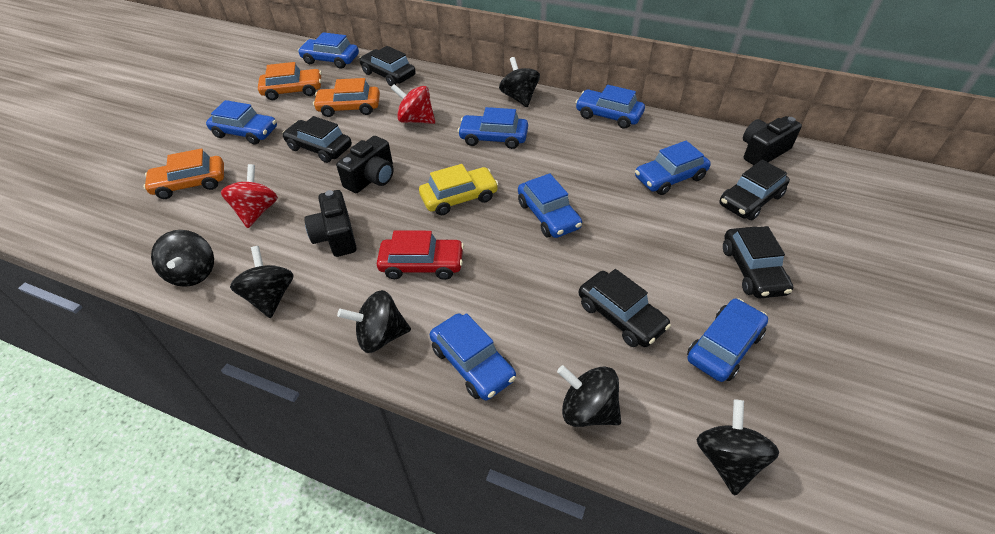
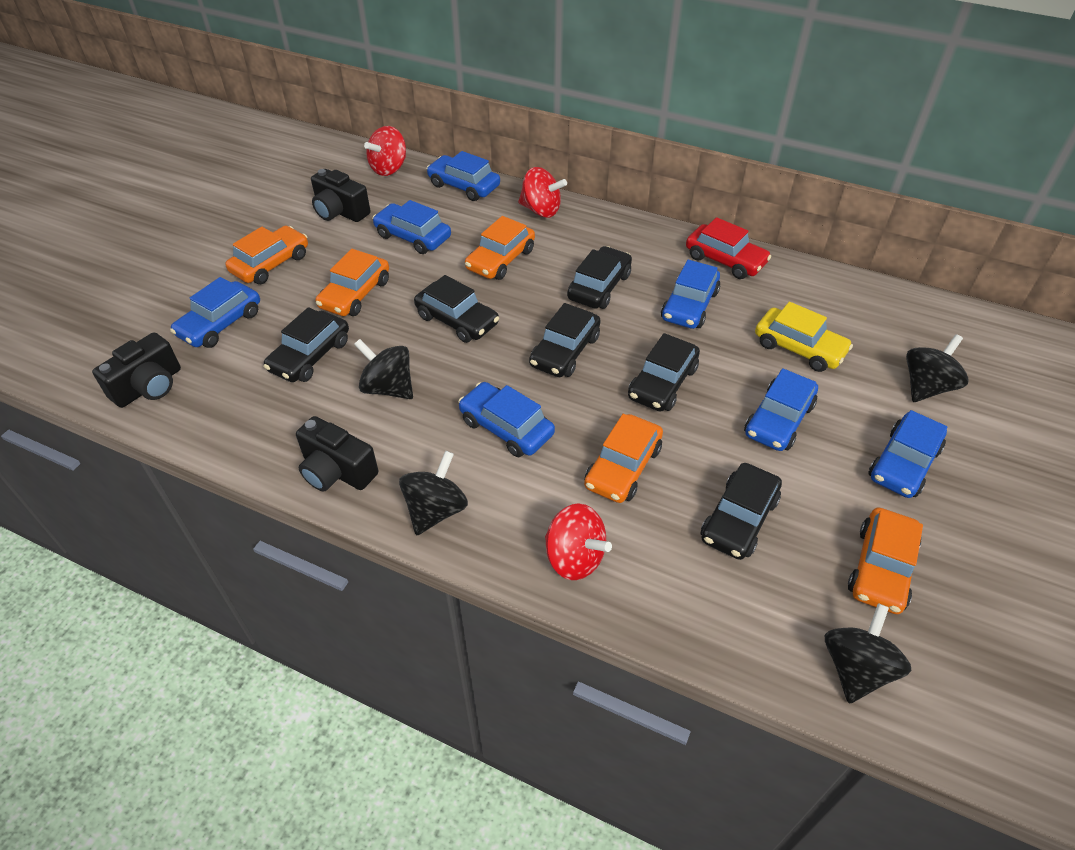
black car: [282,116,352,163] [359,46,416,86] [578,269,671,347] [720,160,790,220] [723,226,793,298] = 5 -> [264,307,349,382] [414,275,499,343] [529,303,601,377] [567,246,632,309] [628,333,700,412] [701,463,782,560] = 6
black spinning top: [151,230,214,287] [230,246,294,318] [337,290,411,353] [499,57,540,107] [557,365,621,427] [697,399,779,496] = 6 -> [354,339,413,399] [399,451,468,536] [825,603,912,703] [906,334,969,402] = 4
blue car: [206,100,277,145] [298,32,359,69] [430,313,516,400] [458,107,528,149] [518,173,582,238] [575,85,645,129] [635,141,711,195] [687,298,768,382] = 8 -> [170,277,260,348] [372,200,451,254] [426,151,500,201] [458,382,555,457] [661,260,720,329] [744,368,818,451] [868,410,947,498] = 7
orange car: [143,148,224,199] [258,62,322,100] [313,78,380,117] = 3 -> [225,226,308,284] [315,249,389,316] [465,216,535,280] [584,414,663,503] [848,508,923,614] = 5
red spinning top: [221,164,278,228] [391,84,435,124] = 2 -> [364,126,406,176] [518,167,567,217] [545,503,612,580] = 3

